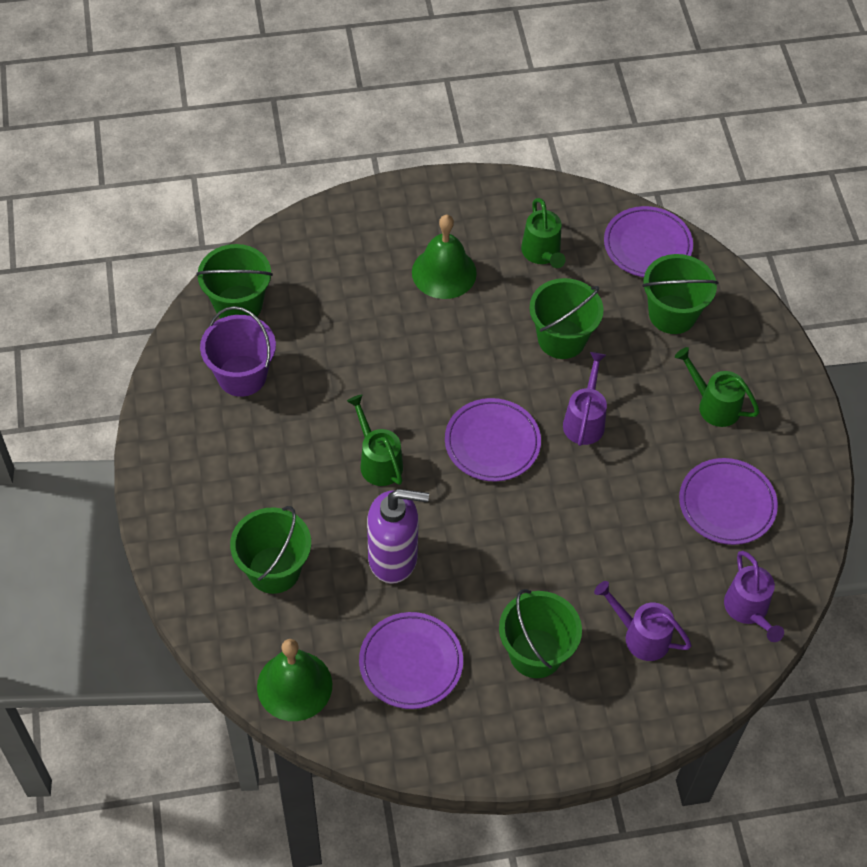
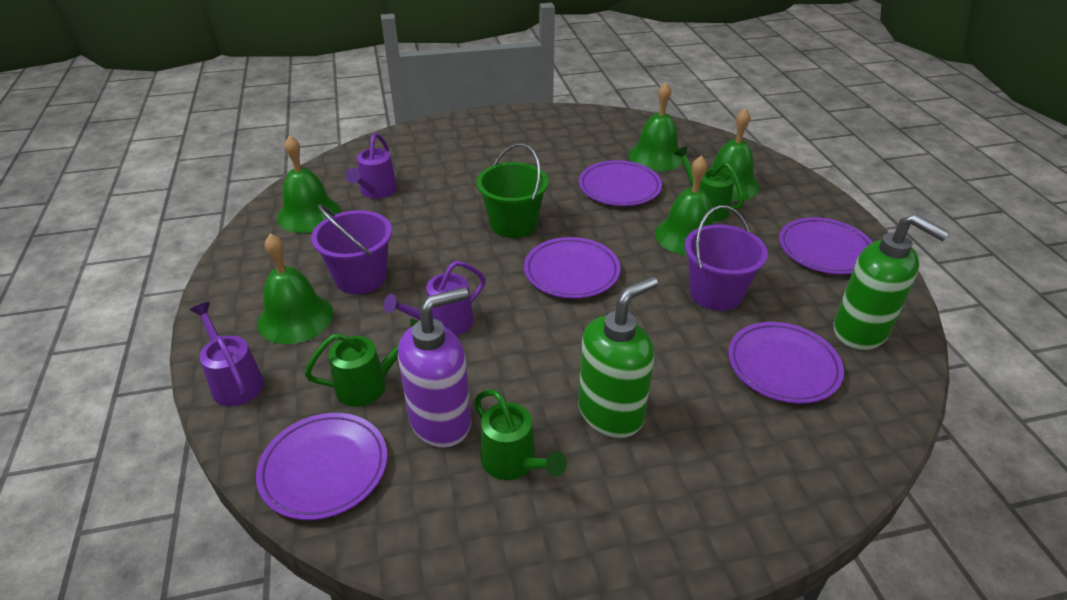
green bell: [257,639,332,721] [412,215,477,299] = 2 -> [257,233,333,344] [277,135,341,233] [629,82,683,171] [655,155,713,255] [711,108,760,201] = 5
green bucket: [196,244,273,318] [230,506,311,594] [499,589,582,678] [529,278,604,359] [642,254,719,334] = 5 -> [477,143,549,238] = 1
green soap dispenser: none = 0 -> [578,276,658,438] [834,214,950,350] = 2
purple bucket: [200,306,276,397] = 1 -> [311,205,392,294] [685,205,768,311] = 2
purple plate: [359,612,463,709] [445,398,541,481] [604,206,693,277] [679,458,778,545] = 4 -> [256,413,387,520] [524,237,620,299] [579,160,662,206] [728,322,844,404] [779,217,873,274] = 5

